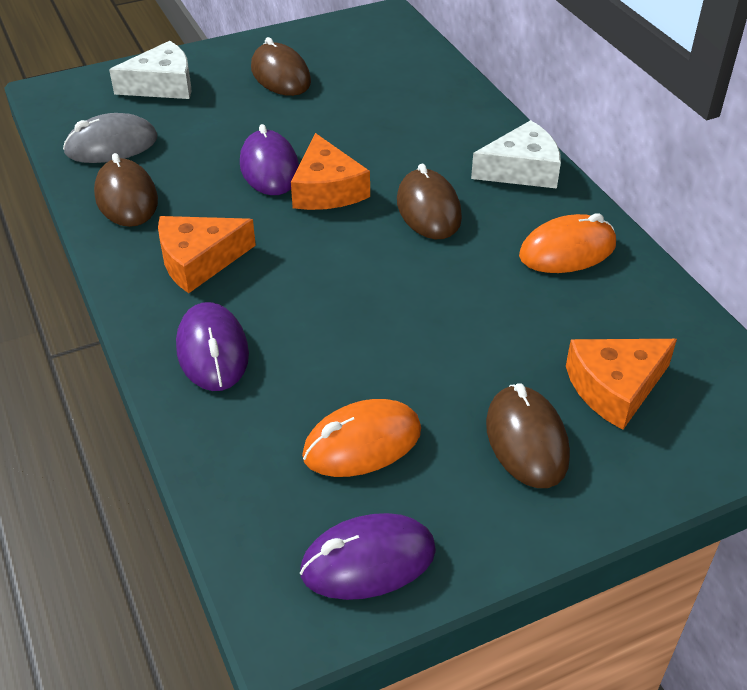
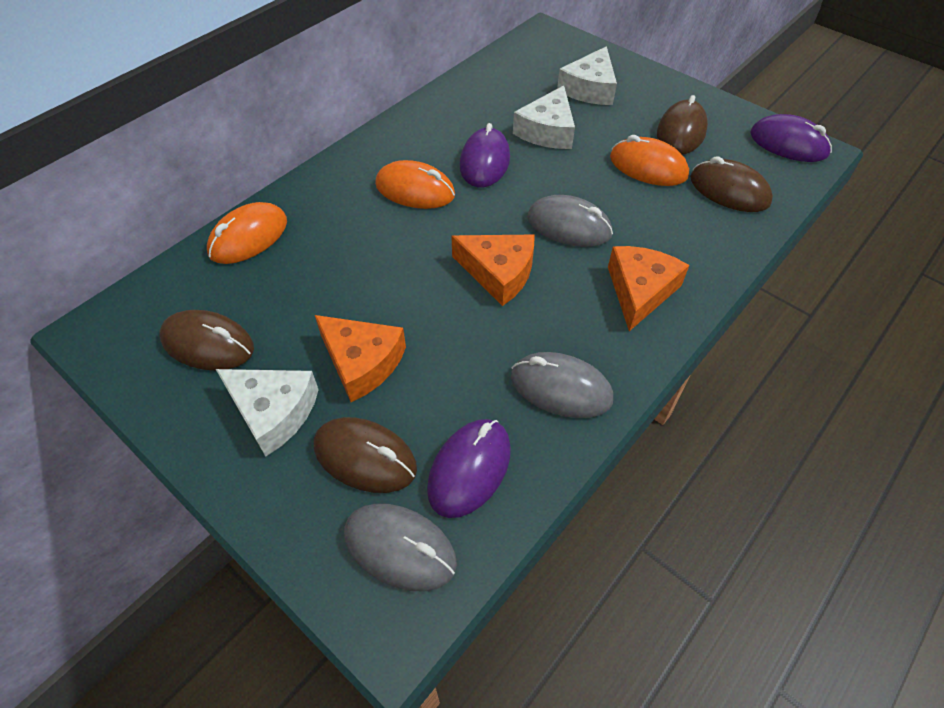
grey mouse: [63,113,157,163] = 1 -> [344,504,457,592] [511,352,613,418] [527,195,613,247] = 3
orange mouse: [302,399,421,477] [519,213,616,273] = 2 -> [207,202,287,264] [375,160,455,209] [610,135,689,186] = 3
white cheese: [109,41,192,99] [471,120,561,189] = 2 -> [216,369,319,457] [513,85,575,149] [557,46,617,105] = 3

